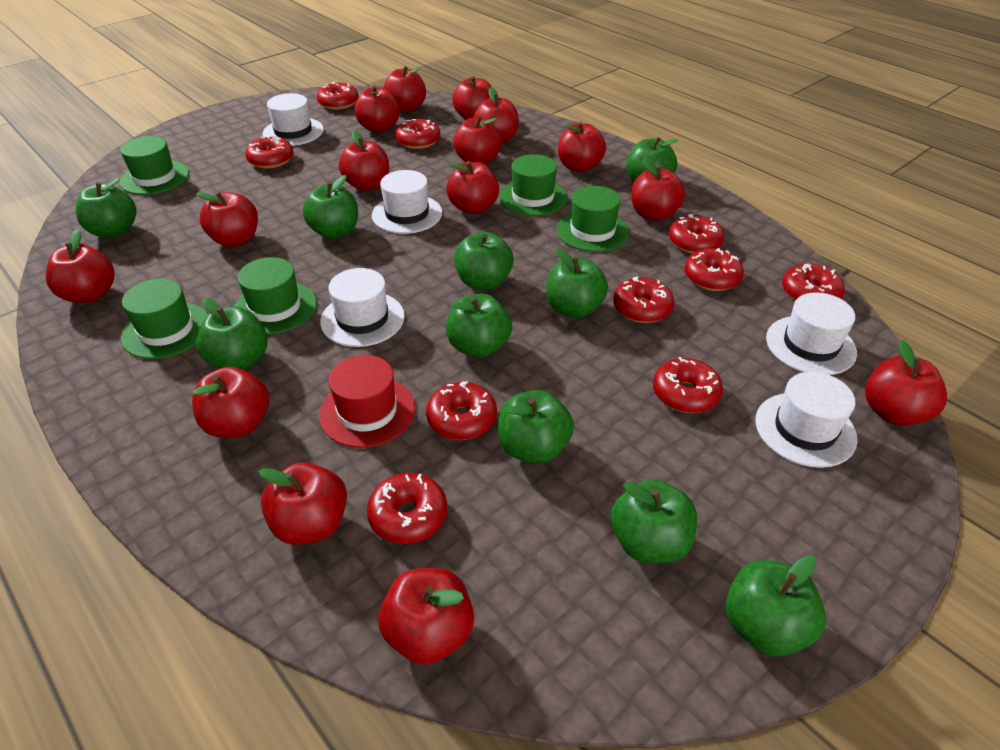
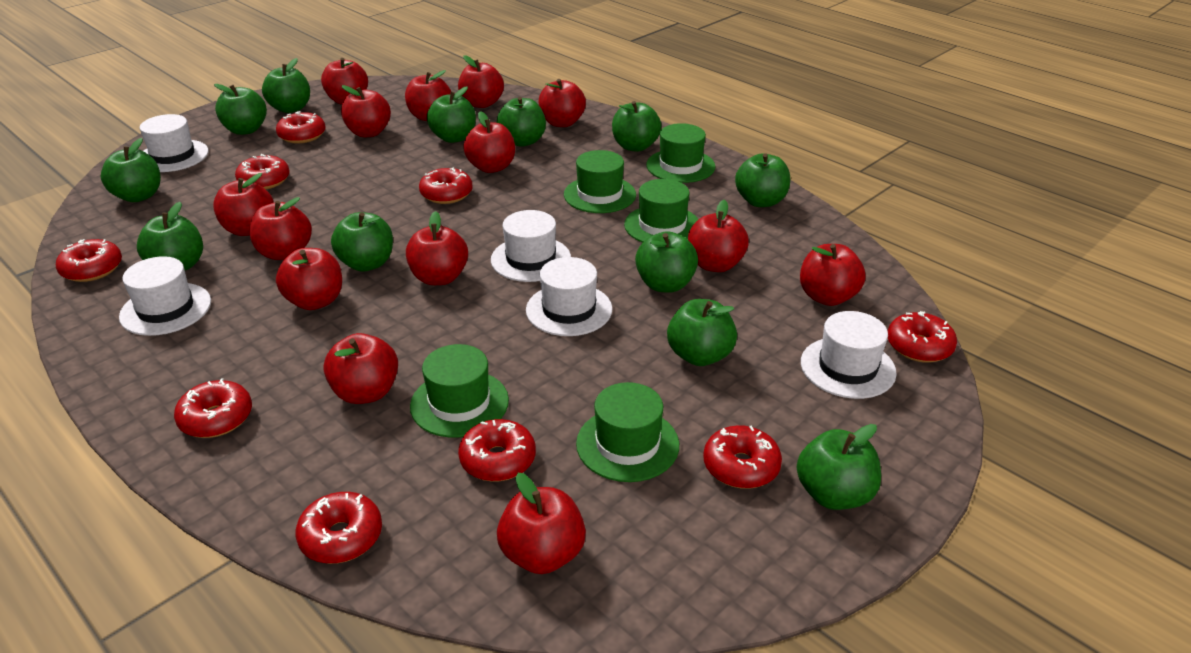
green apple: [76,178,136,238] [196,298,268,370] [303,175,358,239] [446,294,512,358] [454,232,514,290] [498,390,574,464] [546,248,608,318] [611,479,697,563] [627,137,678,182] [726,555,826,656] = 10 -> [101,138,161,202] [137,202,203,271] [214,84,267,135] [262,58,310,113] [331,212,393,272] [427,86,476,143] [497,97,546,147] [612,101,662,152] [635,231,698,293] [667,299,737,366] [735,153,790,207] [797,424,881,510] = 12
red apple: [46,230,115,303] [192,367,269,438] [196,192,258,247] [259,462,347,545] [339,130,389,191] [354,86,400,133] [379,568,474,665] [383,66,426,113] [446,161,499,214] [452,76,492,120] [453,116,501,164] [473,87,519,143] [558,122,606,172] [631,159,685,221] [865,340,947,426] = 15 -> [213,173,274,236] [250,197,312,260] [276,248,342,310] [321,58,368,105] [323,333,398,404] [341,85,391,137] [405,70,451,121] [406,211,468,285] [458,55,504,108] [463,111,515,173] [497,473,586,574] [539,79,586,127] [688,200,749,272] [800,244,866,306] = 14
red donut: [245,136,294,169] [317,82,359,110] [367,473,447,544] [395,119,440,149] [426,381,497,440] [613,277,674,323] [653,357,723,413] [669,214,724,254] [684,248,744,291] [782,263,845,301] = 10 -> [56,239,122,282] [174,378,252,438] [235,154,290,189] [276,111,325,143] [295,492,382,564] [419,167,473,204] [458,419,536,482] [703,425,782,489] [888,311,957,363] = 9
red hat: [319,355,415,448] = 1 -> none = 0

